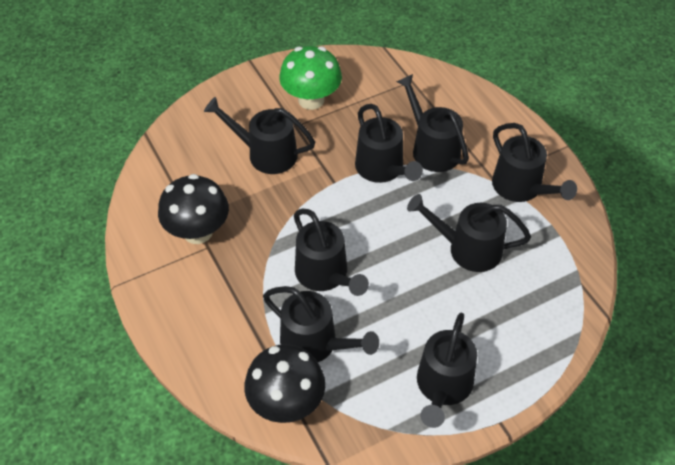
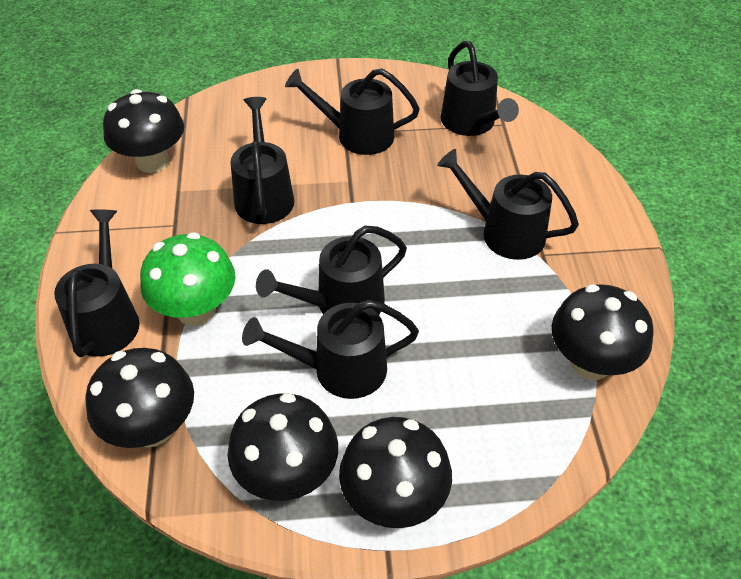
black mushroom: [158,174,229,244] [244,344,325,423] = 2 -> [85,348,194,448] [103,89,184,173] [227,393,338,501] [339,417,452,528] [552,284,654,380] = 5
black watering can: [204,97,315,174] [263,286,379,362] [294,208,369,296] [355,104,423,183] [396,74,469,172] [407,194,531,272] [417,313,477,428] [492,123,577,202] = 8 -> [54,210,140,357] [230,97,294,224] [242,300,419,399] [256,226,407,314] [285,68,420,155] [437,149,579,260] [441,41,519,136] = 7

